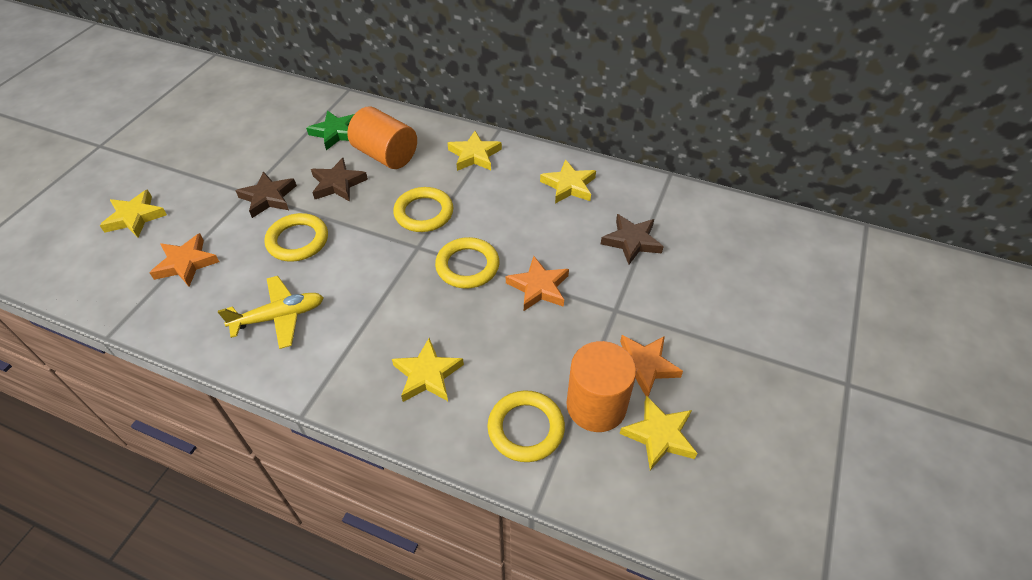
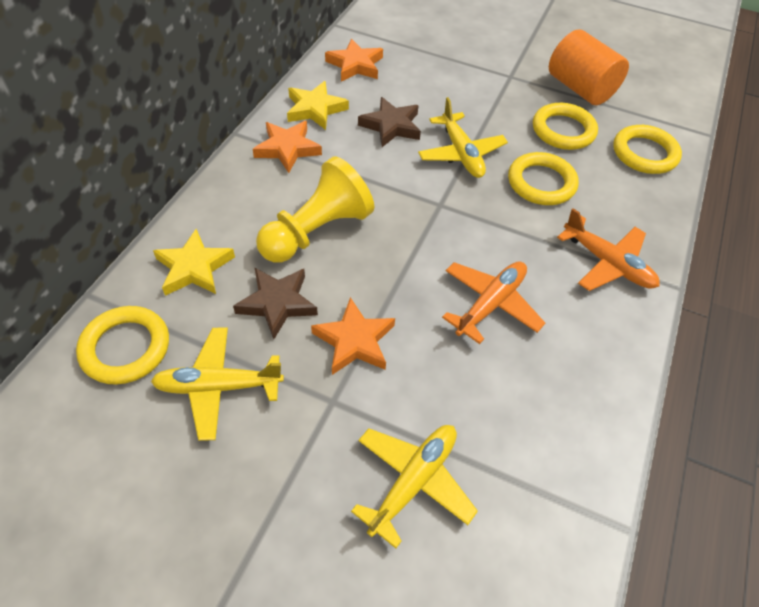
brown star: [236,172,297,218] [311,158,368,202] [601,214,664,265] = 3 -> [233,268,318,339] [358,97,421,147] = 2
green star: [306,111,354,150] = 1 -> none = 0
orange cylinder: [347,106,417,169] [566,341,636,432] = 2 -> [549,29,629,105] = 1
orange plane: none = 0 -> [442,261,545,344] [557,208,660,291] = 2
yellow pawn: none = 0 -> [256,156,374,263] = 1
yellow plane: [218,276,324,349] = 1 -> [151,327,284,441] [351,425,478,548] [418,97,508,178] = 3
yellow star: [100,190,167,237] [392,338,464,402] [448,131,502,171] [540,159,596,204] [620,395,698,470] = 5 -> [153,229,235,296] [287,81,349,130] = 2

